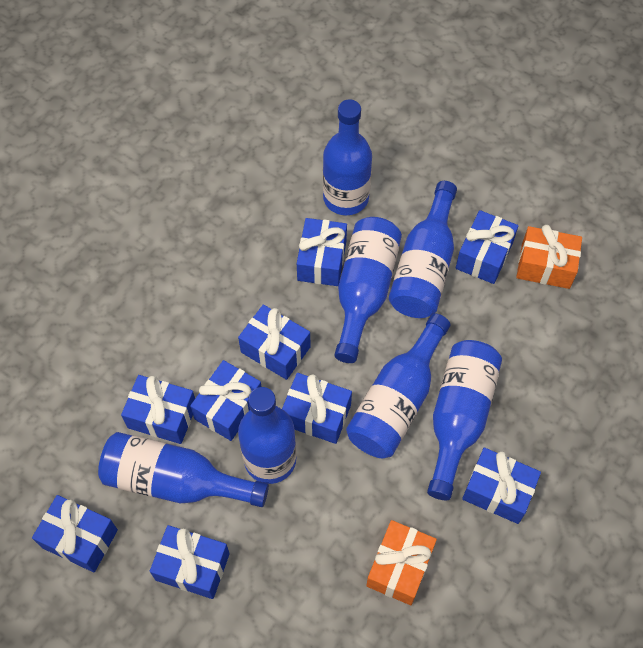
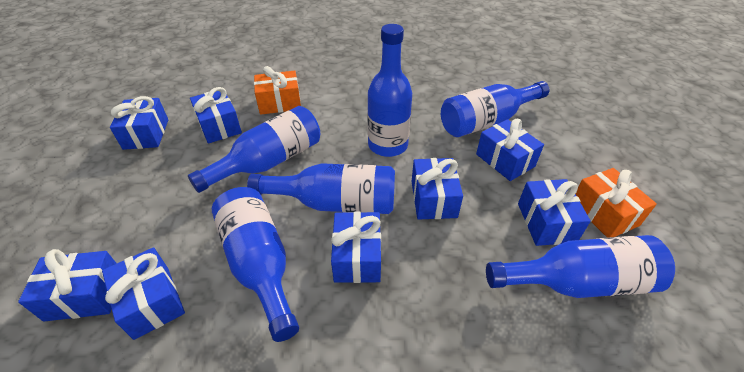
blue bottle: [98,432,269,507] [238,387,297,484] [323,99,372,215] [335,217,402,363] [346,313,450,458] [389,181,457,318] [427,340,502,500] = 7 -> [188,106,320,193] [212,187,299,342] [247,163,395,214] [367,24,412,157] [441,81,549,137] [486,235,675,298] = 6
blue gift: [32,495,118,572] [121,375,195,444] [150,525,230,599] [190,360,261,441] [238,304,311,380] [282,373,352,444] [297,218,347,286] [456,210,518,284] [462,447,541,524] = 9 -> [18,249,117,321] [102,247,185,340] [110,96,168,150] [190,87,242,144] [331,212,381,283] [411,158,463,220] [476,119,544,181] [518,179,591,246] = 8

